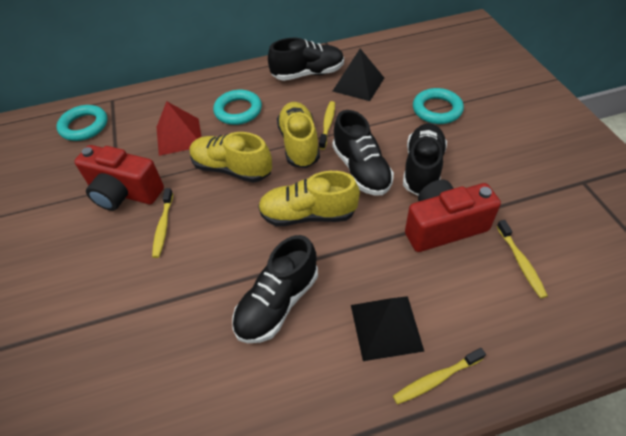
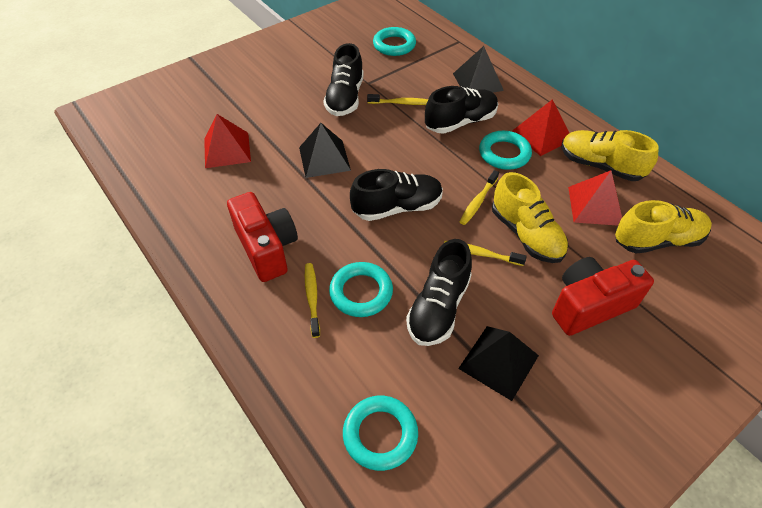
black pyramid: [333,49,384,101] [351,296,424,361] = 2 -> [299,123,351,178] [453,46,504,92] [458,326,539,401] = 3
red pyramid: [157,101,202,156] = 1 -> [204,114,251,168] [511,99,569,156] [568,170,622,225] = 3
turquoise ring: [56,105,108,141] [213,90,262,125] [413,88,464,124] = 3 -> [329,262,393,317] [343,396,418,471] [373,27,416,56] [479,131,532,170] = 4

